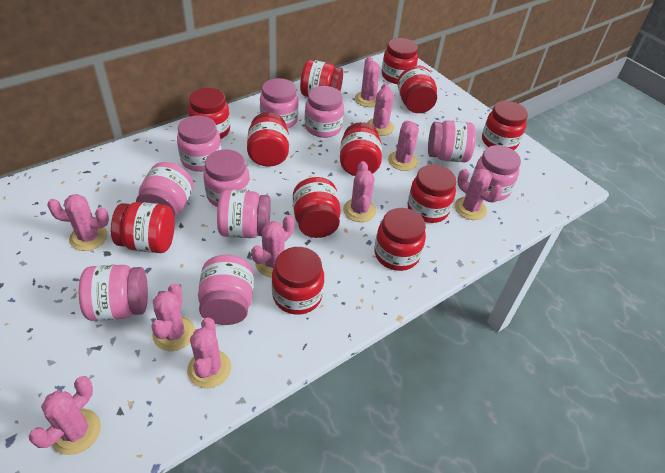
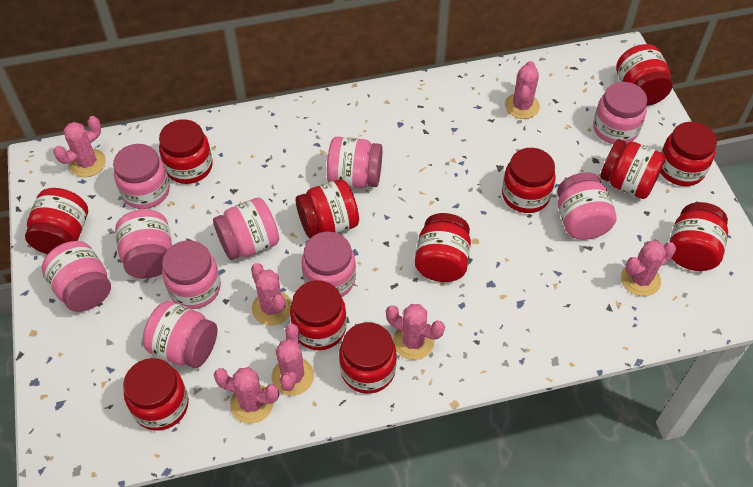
pink cactus: [29,376,101,455] [47,194,109,251] [152,283,195,351] [187,318,231,388] [251,215,295,277] [343,161,376,222] [355,57,380,107] [367,83,394,136] [388,120,419,171] [455,168,503,220] = 10 -> [53,116,106,177] [214,367,279,424] [251,263,292,326] [272,324,314,396] [386,304,445,360] [505,61,540,119] [621,241,676,297] = 7

